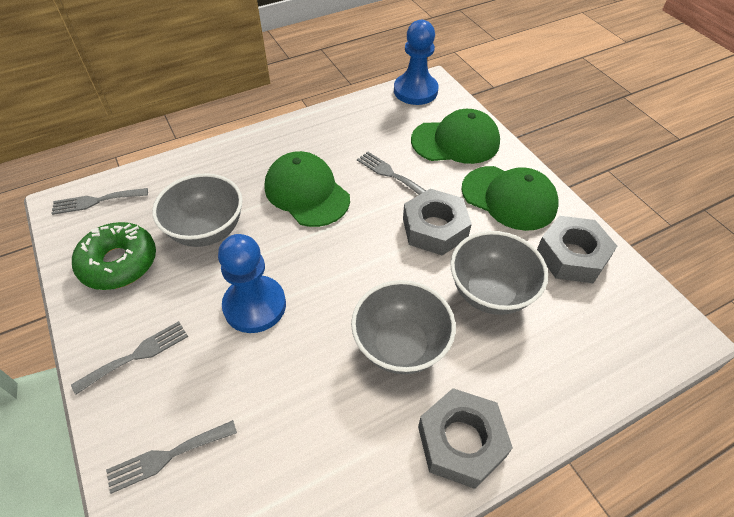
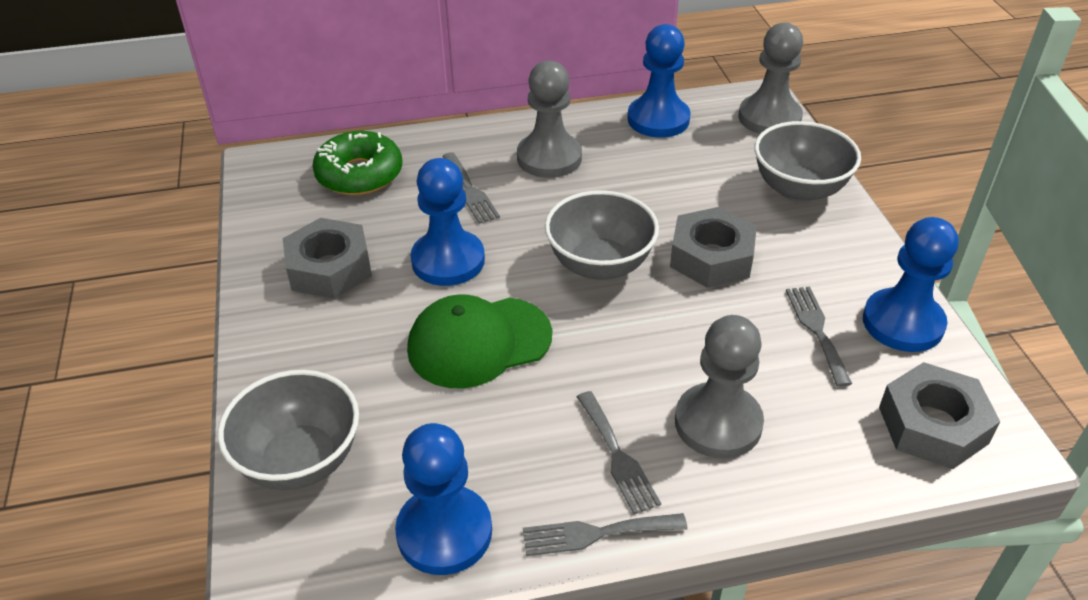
blue pawn: [218,234,286,333] [394,20,439,105] = 2 -> [395,423,492,575] [410,158,485,286] [627,24,691,138] [863,217,958,352] = 4
green cap: [265,151,350,227] [411,109,500,164] [462,166,559,231] = 3 -> [407,294,552,389] = 1
grey pawn: none = 0 -> [517,60,582,178] [675,315,764,459] [738,22,803,134] = 3

